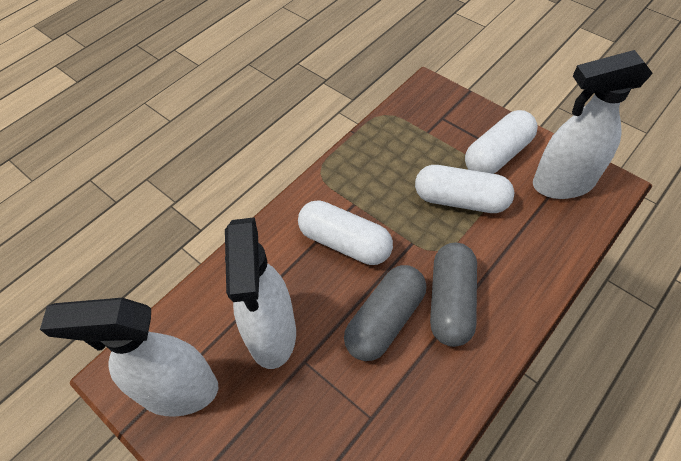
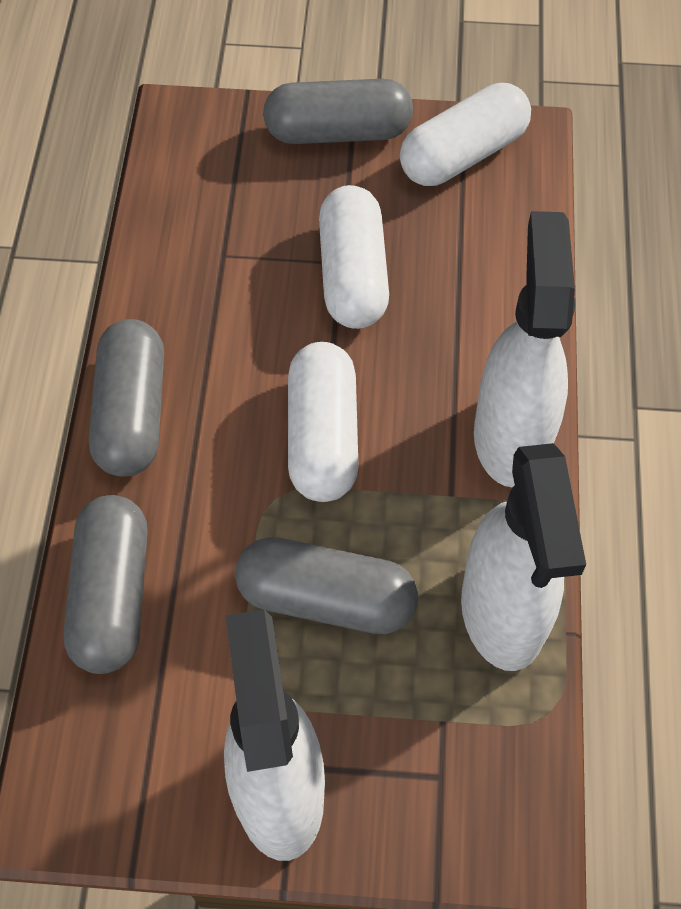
grey capsule: [344,265,426,361] [430,243,477,347] = 2 -> [63,495,148,674] [89,319,164,477] [235,537,418,634] [263,79,413,144] = 4

